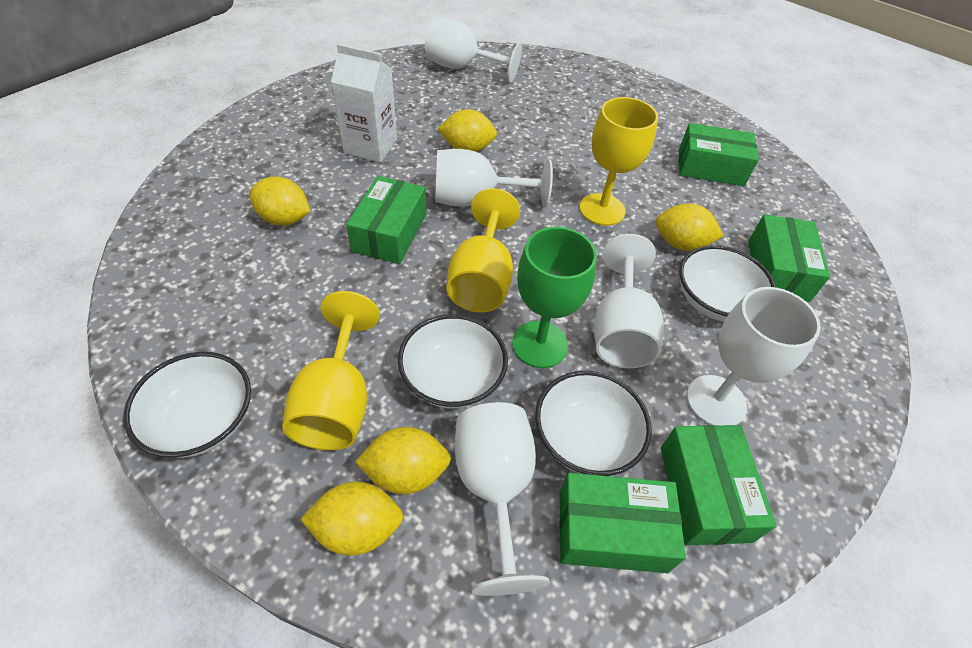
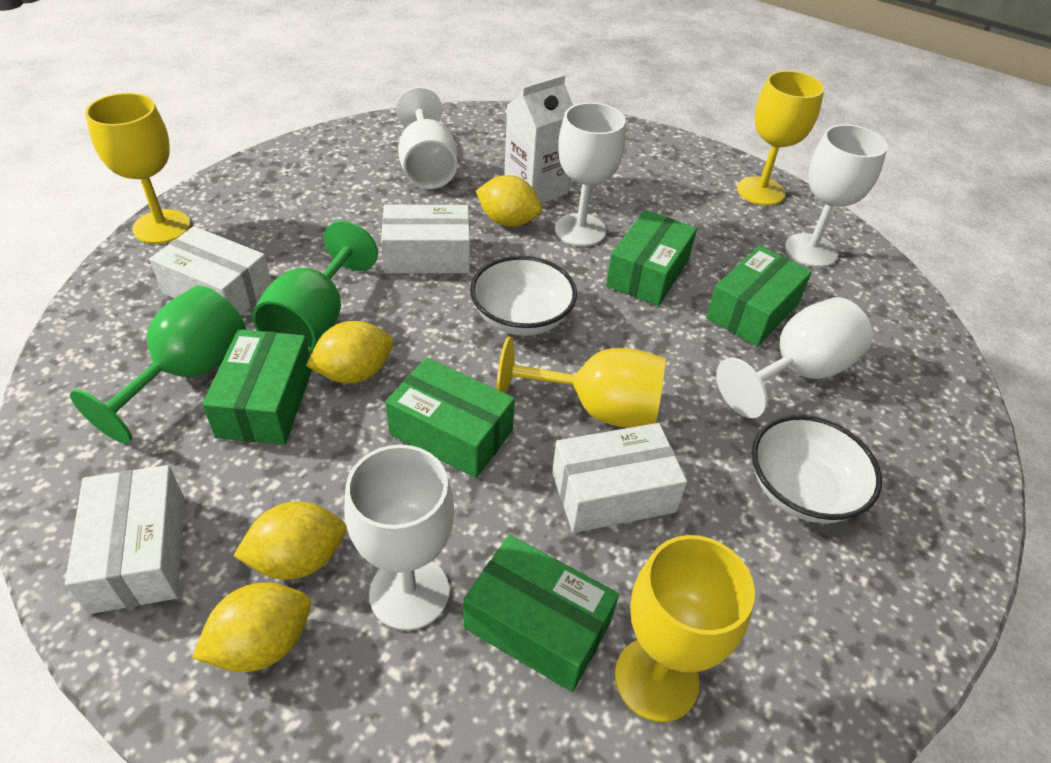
green goblet: [512,227,597,368] = 1 -> [70,285,246,443] [252,221,378,353] = 2
white bowl: [123,352,251,458] [398,314,508,409] [535,371,652,476] [679,245,776,322] = 4 -> [470,256,577,336] [752,415,882,523] = 2
white box: none = 0 -> [65,465,184,614] [150,226,272,316] [381,205,470,273] [552,423,687,533] = 4
yellow goblet: [282,291,380,450] [446,188,520,312] [580,97,658,226] = 3 -> [85,93,190,244] [496,336,666,428] [615,535,755,722] [737,71,824,206] = 4
yellow lemon: [249,176,310,225] [300,482,404,556] [355,427,451,494] [438,109,497,152] [656,203,724,251] = 5 -> [192,582,311,672] [233,501,346,580] [306,321,393,383] [476,175,542,227] = 4

